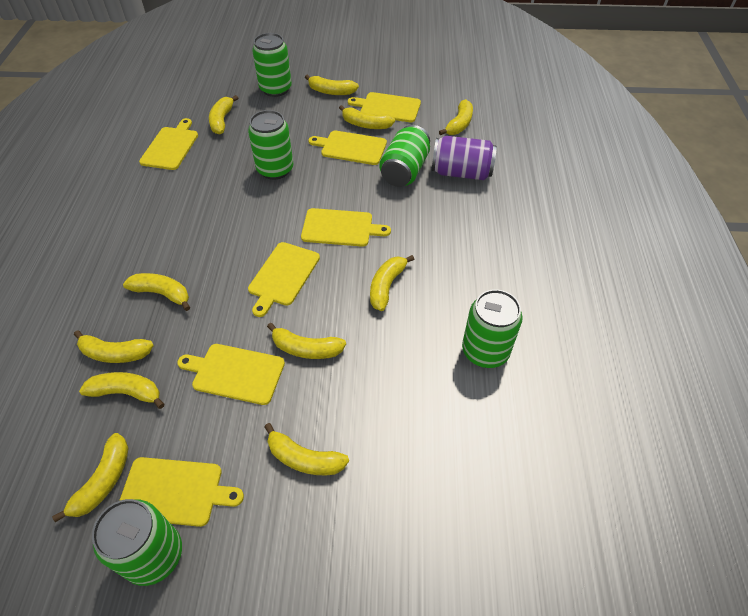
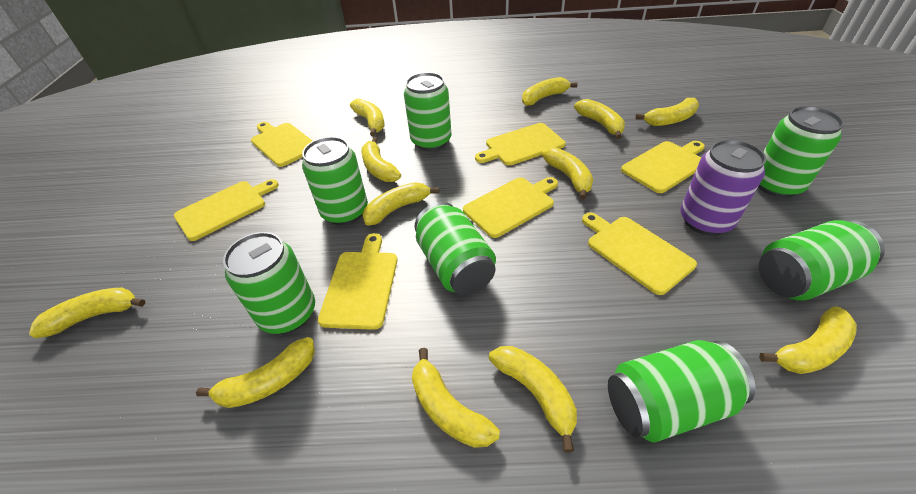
green can: [92,499,182,586] [248,110,293,180] [252,33,292,97] [379,125,430,187] [462,289,522,368] = 5 -> [223,232,315,334] [302,137,368,225] [404,72,452,151] [415,202,496,295] [608,340,756,443] [758,106,844,198] [759,220,885,301] = 7
yellow banana: [52,433,129,522] [74,330,154,363] [79,372,165,409] [123,273,190,311] [209,95,238,135] [264,423,349,475] [267,323,346,359] [305,75,359,95] [339,105,395,129] [370,255,414,311] [439,99,473,135] = 11 -> [29,288,145,338] [196,337,315,408] [350,98,385,136] [361,137,401,182] [363,182,439,226] [412,348,500,448] [489,346,577,453] [522,77,578,106] [542,147,593,200] [574,99,625,139] [635,98,699,126] [759,306,857,374] = 12

